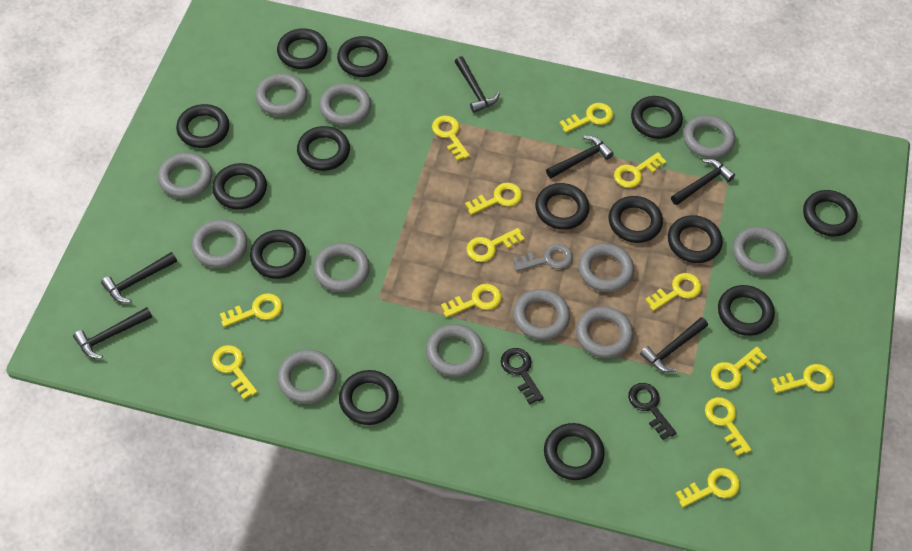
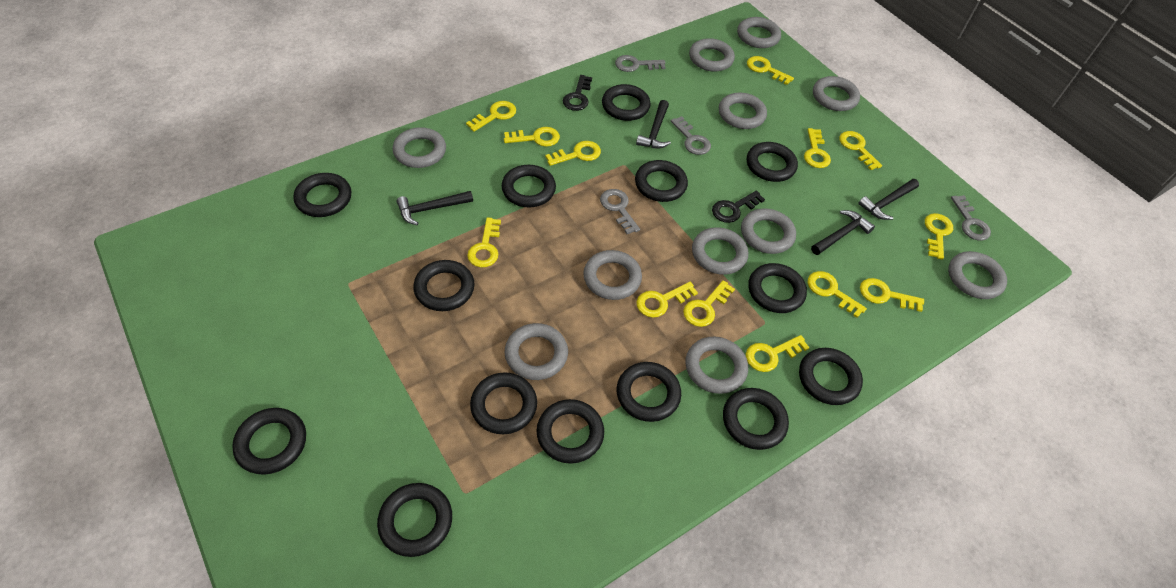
black hammer: [73,307,152,359] [101,252,177,303] [455,56,500,113] [546,136,614,178] [640,317,708,372] [671,159,735,205] = 6 -> [397,191,473,225] [636,100,671,149] [811,210,875,255] [858,179,919,220] = 4
grey key: [513,244,573,271] = 1 -> [600,189,640,234] [615,55,666,72] [671,116,711,155] [951,195,991,241] = 4
grey ring: [158,152,212,198] [191,219,248,268] [255,73,307,116] [277,349,337,404] [313,243,370,292] [319,83,371,126] [426,324,484,377] [513,289,570,340] [576,306,634,358] [578,243,634,292] [683,115,735,159] [733,227,788,275] = 12 -> [393,127,446,168] [505,323,568,380] [583,250,642,300] [685,337,748,394] [689,38,735,72] [692,227,748,275] [719,93,767,129] [737,17,781,48] [741,208,796,254] [813,76,860,111] [948,251,1007,299] = 11

